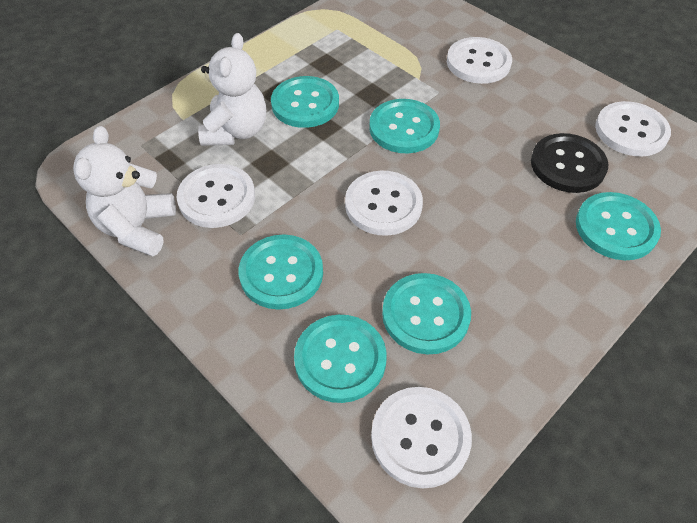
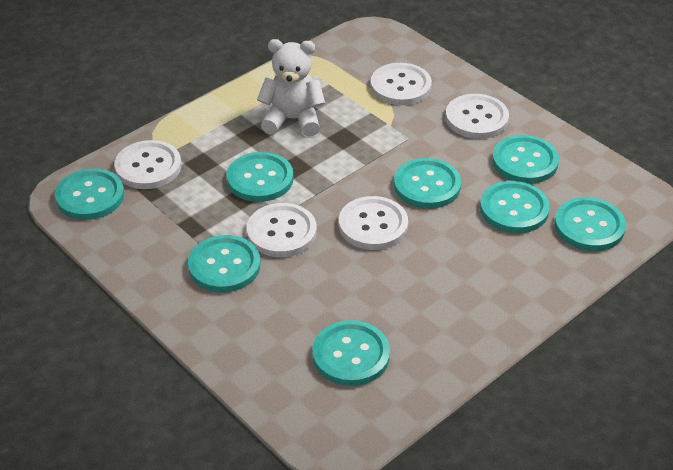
black button: [531,133,609,193] = 1 -> none = 0
turquoise button: [239,235,323,310] [271,76,339,128] [294,315,387,403] [369,99,440,153] [382,273,471,355] [576,192,661,260] = 6 -> [55,169,124,220] [188,235,261,292] [226,152,293,202] [312,320,390,386] [394,158,461,209] [480,181,550,233] [492,135,559,184] [554,197,626,251] = 8
white teddy bear: [73,126,176,257] [198,33,266,146] = 2 -> [257,39,325,136] = 1

